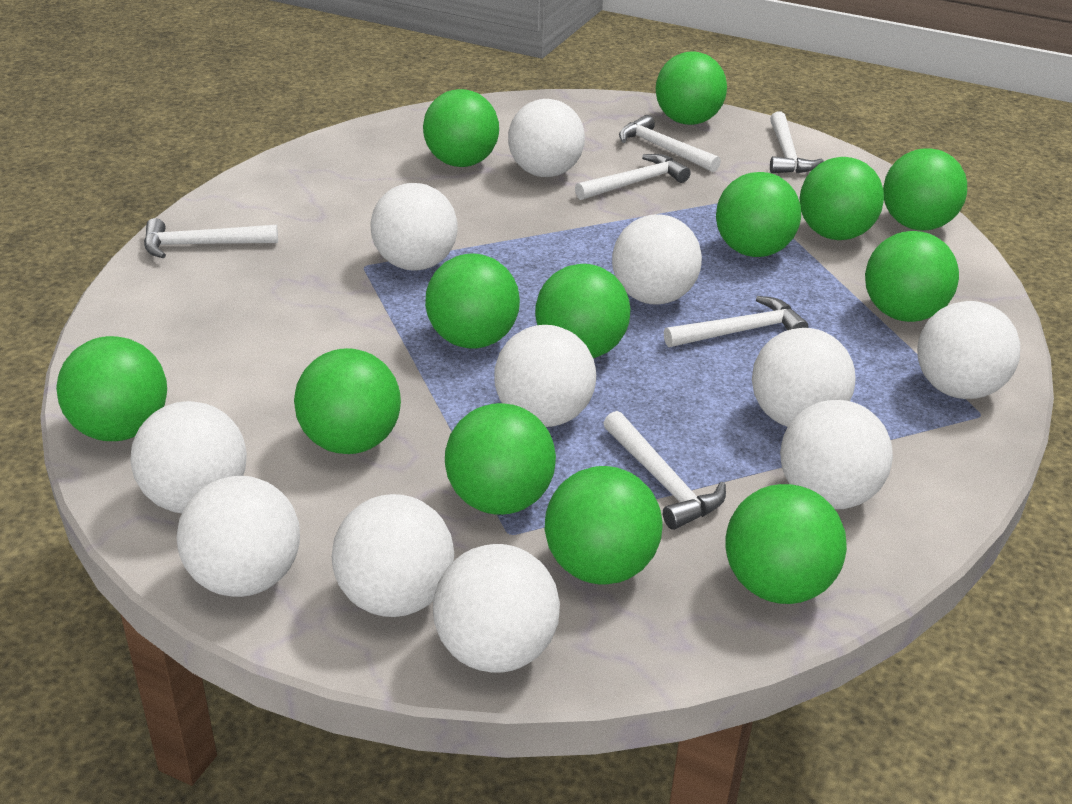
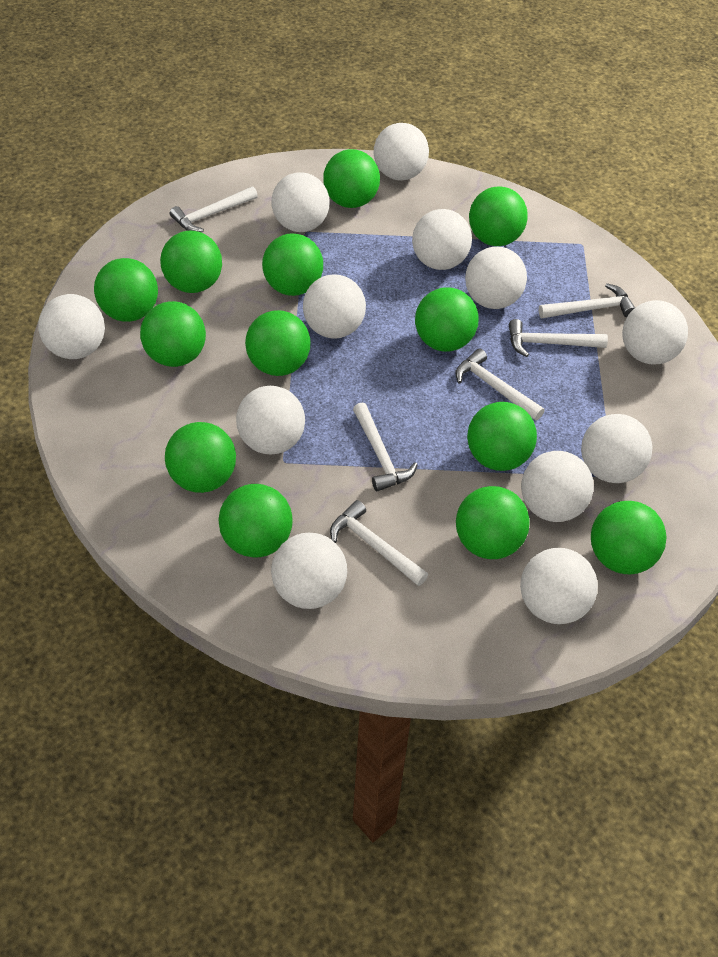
white ball: [130,401,247,513] [176,476,300,597] [331,494,454,617] [370,183,458,271] [433,544,560,672] [494,325,596,427] [508,99,585,177] [612,214,702,305] [752,328,856,427] [780,400,893,509] [917,301,1020,399] = 11 -> [38,294,105,359] [236,386,305,454] [271,533,347,609] [272,172,329,232] [303,275,366,338] [374,123,429,180] [412,209,472,270] [465,247,527,309] [520,548,598,624] [521,451,594,522] [581,414,653,483] [622,300,688,365] = 12

